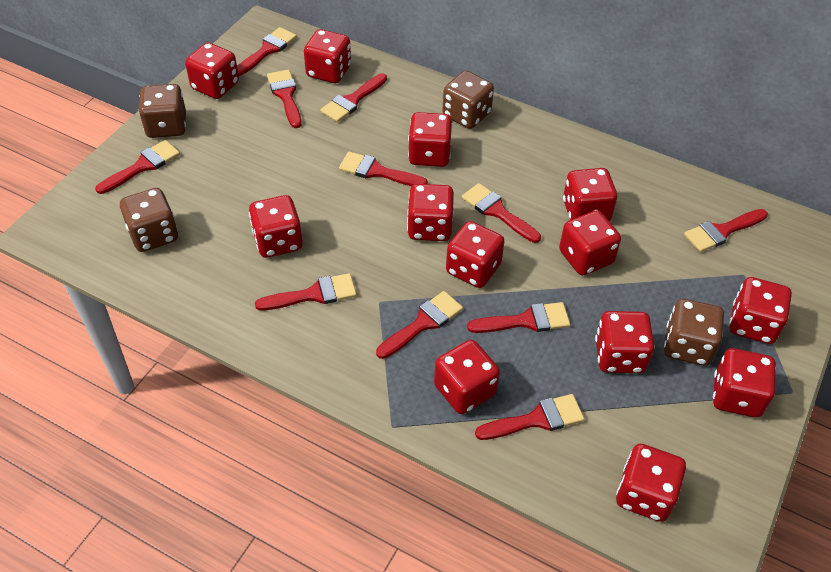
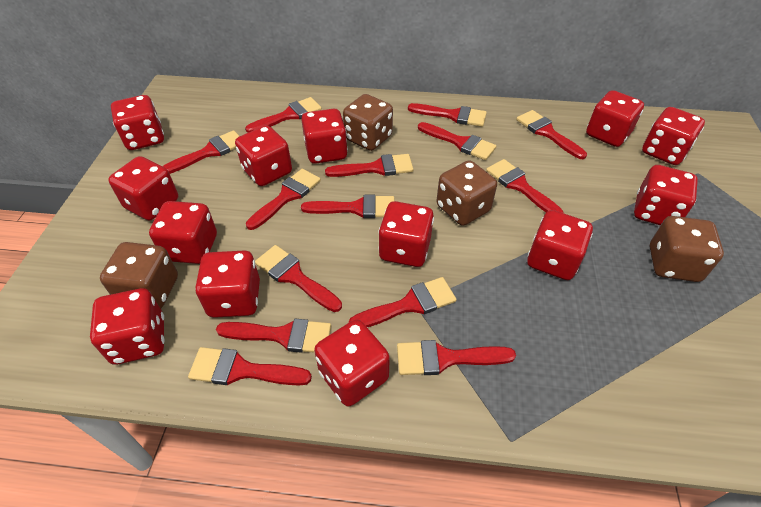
red brush: [95,140,180,194] [237,27,297,76] [255,273,357,311] [267,70,302,128] [320,73,387,122] [339,151,428,186] [376,291,463,359] [462,183,541,243] [467,302,570,333] [475,394,584,440] [684,209,768,252] = 11 -> [163,130,239,174] [188,347,312,385] [216,319,331,353] [245,97,322,133] [246,169,321,230] [255,245,342,312] [301,195,395,218] [325,154,414,177] [349,277,457,327] [397,340,516,375] [408,103,487,127] [418,122,496,160] [486,159,563,213] [516,110,587,159] = 14

